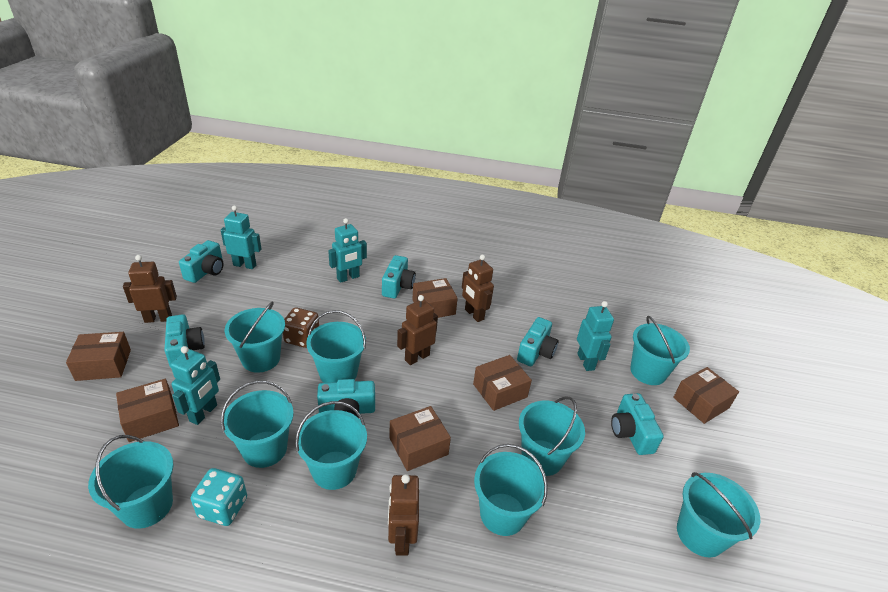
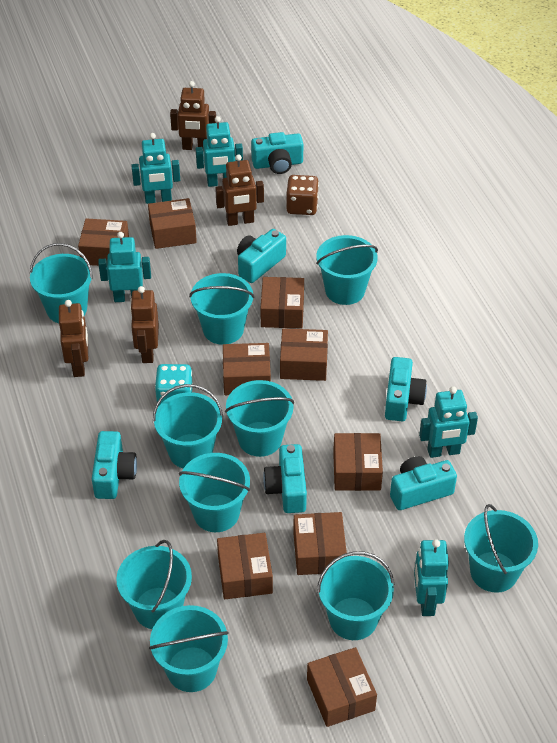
brown box: [66,332,131,381] [116,378,179,442] [389,406,451,471] [412,278,458,318] [473,355,532,411] [673,367,739,424] = 6 -> [78,218,129,266] [148,198,197,249] [217,533,273,599] [223,343,271,395] [260,277,304,329] [280,328,328,381] [293,512,347,575] [307,647,377,727] [333,433,383,491] = 9
turquoise bucket: [88,435,174,529] [221,381,294,468] [225,301,285,373] [295,401,367,490] [306,310,366,383] [474,444,548,536] [519,396,585,476] [630,316,690,385] [677,472,760,558] = 9 -> [30,243,93,323] [116,540,192,629] [149,605,229,692] [153,384,223,468] [179,453,250,532] [189,273,255,345] [225,380,294,457] [316,235,378,305] [317,551,394,640] [464,504,538,593] = 10
turquoise robot: [171,346,220,425] [221,205,261,269] [328,218,367,283] [577,301,614,371] = 4 -> [98,232,151,302] [131,133,180,204] [196,116,243,187] [414,539,449,616] [419,386,478,458] = 5

